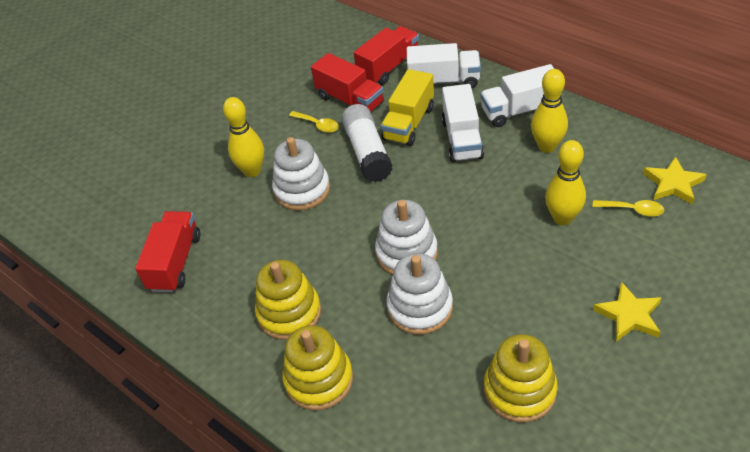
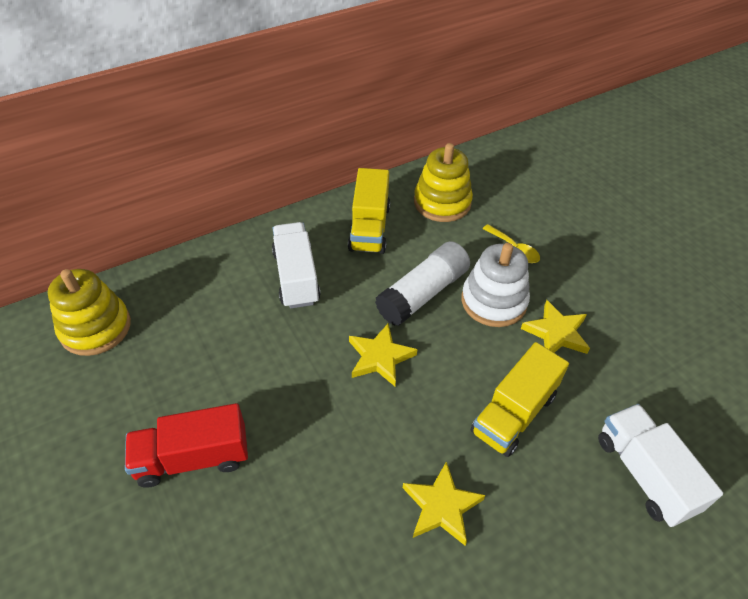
red truck: [135,211,200,293] [311,53,384,112] [354,26,419,85] = 3 -> [125,403,248,488] = 1
white stacking toy: [272,137,330,211] [375,200,438,275] [386,253,453,335] = 3 -> [462,243,530,327] = 1
white truck: [407,43,481,88] [442,84,484,162] [480,64,554,127] = 3 -> [272,222,321,309] [598,404,723,527] = 2
yellow bowling pin: [223,97,264,177] [531,69,568,153] [545,140,586,225] = 3 -> none = 0
yellow spoon: [289,111,339,133] [592,200,664,217] = 2 -> [483,224,540,263] = 1
yellow stacking toy: [255,260,321,340] [282,325,353,411] [484,334,558,422] = 3 -> [48,269,131,356] [414,143,473,222] = 2
yellow star: [593,282,662,342] [643,156,707,205] = 2 -> [349,323,417,386] [403,462,485,546] [521,300,590,354] = 3
yellow truck: [381,69,434,146] = 1 -> [348,168,390,254] [471,342,569,457] = 2

